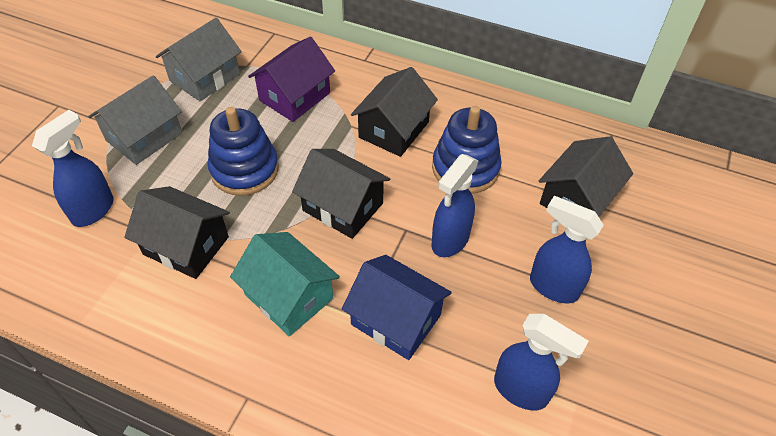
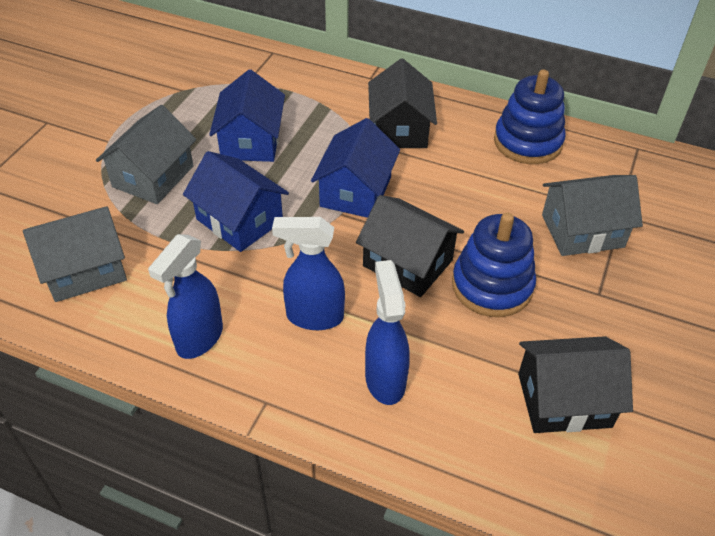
black house: [124,186,230,279] [292,149,390,239] [351,67,438,157] [539,136,633,217] = 4 -> [356,195,464,297] [368,58,437,148] [518,336,633,433] = 3
blue house: [342,255,452,360] = 1 -> [183,151,289,252] [209,69,285,162] [311,118,400,218] = 3
blue spray bottle: [32,110,114,227] [432,154,478,257] [494,314,588,410] [530,196,603,303] = 4 -> [148,234,223,359] [272,217,345,330] [365,260,410,405] = 3
grey house: [88,75,182,165] [156,18,242,101] = 2 -> [23,206,127,302] [96,105,196,204] [542,175,643,256] = 3
purple house: [248,36,335,122] = 1 -> none = 0
turquoise house: [230,232,340,337] = 1 -> none = 0

